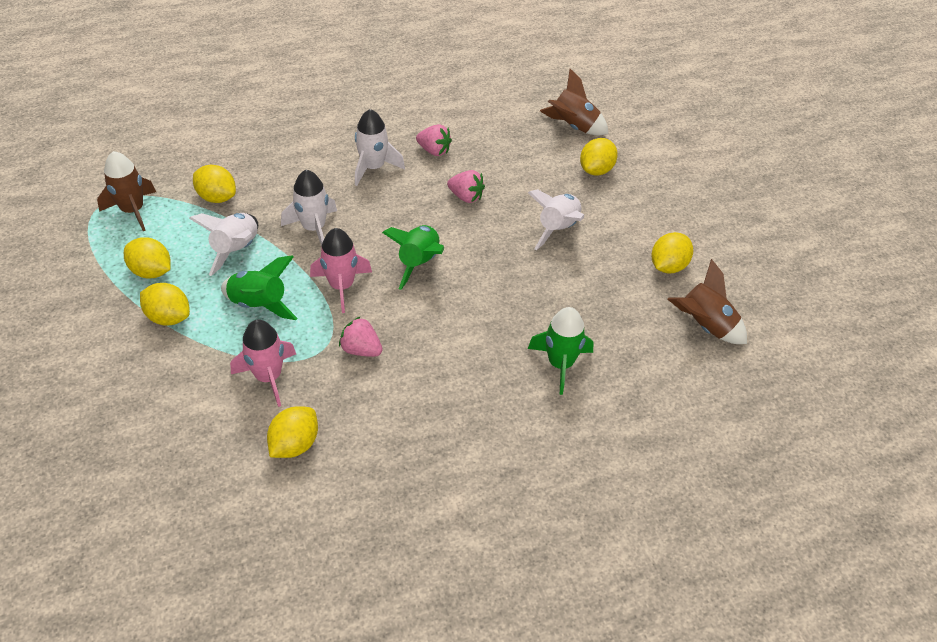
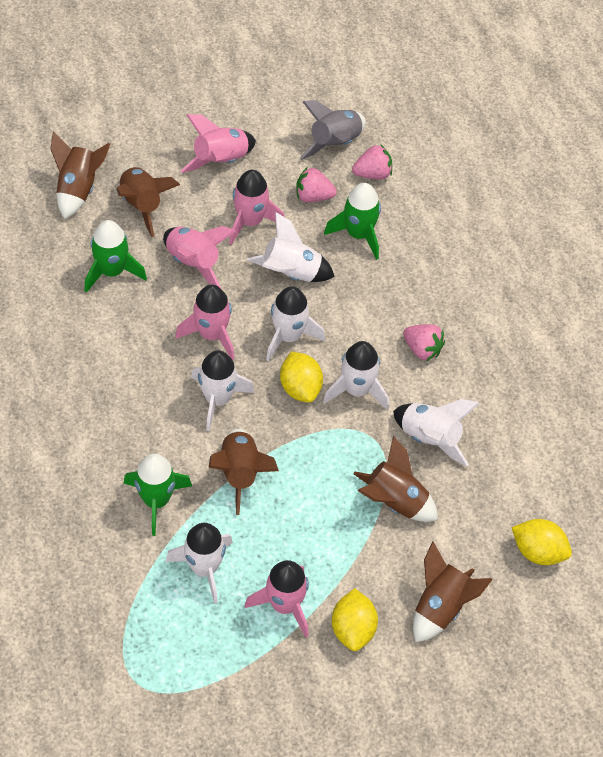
brown rocket: [97,151,156,231] [540,69,609,135] [667,259,747,344] = 3 -> [50,131,110,219] [116,167,180,237] [209,429,279,515] [353,436,438,522] [413,541,493,642] = 5
grey rocket: none = 0 -> [300,100,366,160] = 1
pink rocket: [230,320,296,407] [310,228,372,313] = 2 -> [163,226,235,289] [175,285,235,360] [181,114,256,173] [229,170,284,245] [245,560,309,637] = 5
white rocket: [189,213,258,276] [281,170,337,246] [355,109,405,186] [528,189,584,250] = 4 -> [165,523,233,604] [191,350,255,431] [247,212,335,282] [266,286,325,362] [323,341,389,410] [393,399,480,466] = 6
yellow lemon: [124,237,171,278] [140,283,190,326] [193,165,236,203] [267,406,318,458] [580,138,618,176] [651,232,693,274] = 6 -> [280,351,323,403] [332,588,378,651] [511,519,572,565] = 3

